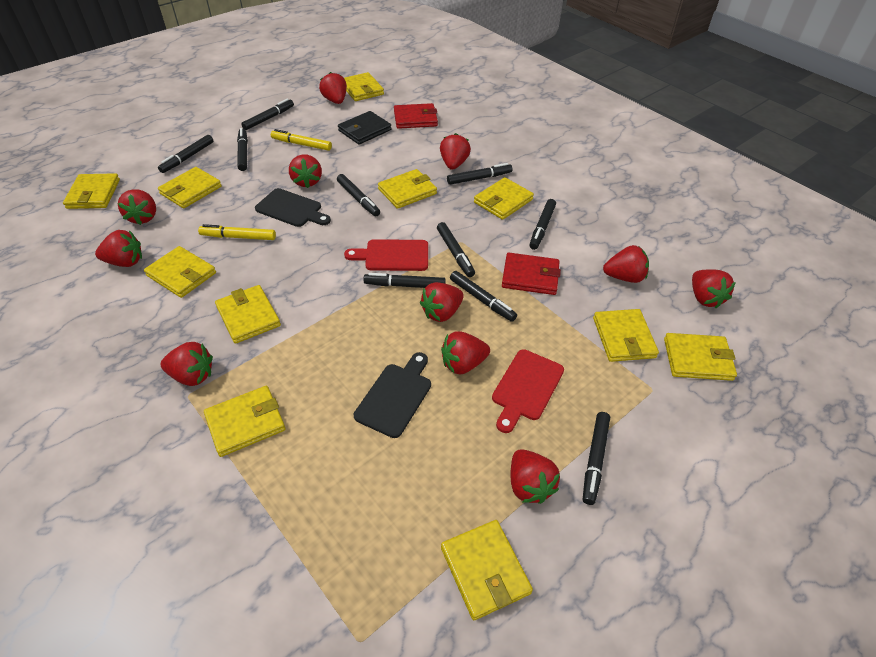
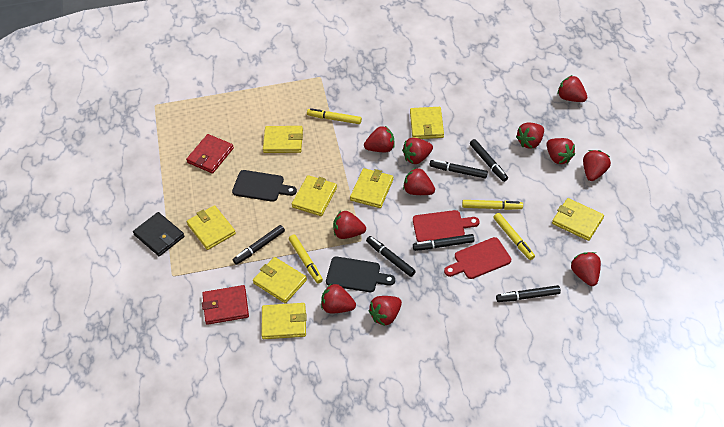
black marker: [158,135,213,173] [237,128,248,171] [241,99,294,130] [337,174,380,216] [363,273,446,288] [437,222,475,277] [447,163,513,185] [450,271,517,322] [529,199,556,250] [583,412,610,505] = 10 -> [233,225,285,265] [366,236,416,277] [413,234,474,251] [430,160,488,179] [470,139,508,182] [496,285,561,302] = 6
yellow marker: [198,224,276,240] [271,129,332,151] = 2 -> [289,235,323,283] [307,108,362,124] [462,200,523,210] [493,213,535,260] = 4
yellow wallet: [63,173,120,209] [144,246,216,298] [158,167,222,208] [204,386,285,457] [215,285,281,344] [344,72,384,101] [378,169,437,209] [441,520,533,620] [474,177,534,220] [593,309,659,362] [664,333,737,381] = 11 -> [187,205,236,250] [253,257,307,303] [262,303,307,339] [263,126,303,153] [292,175,337,216] [350,168,393,208] [410,107,444,139] [552,198,604,241] = 8

